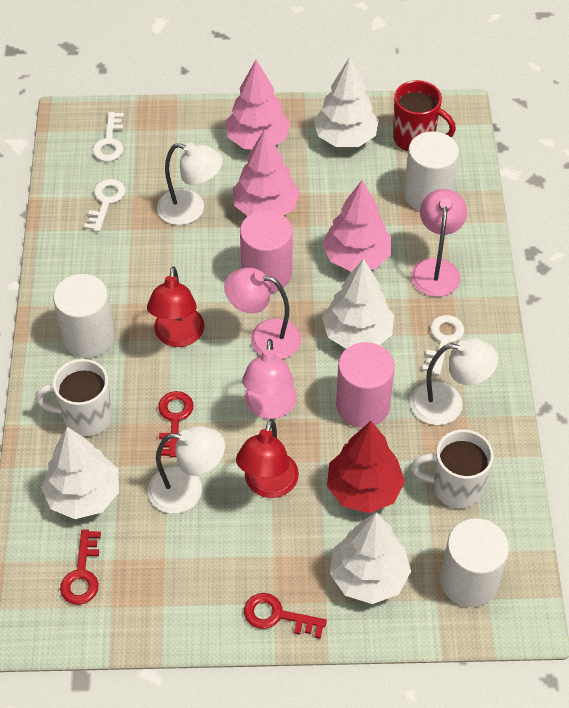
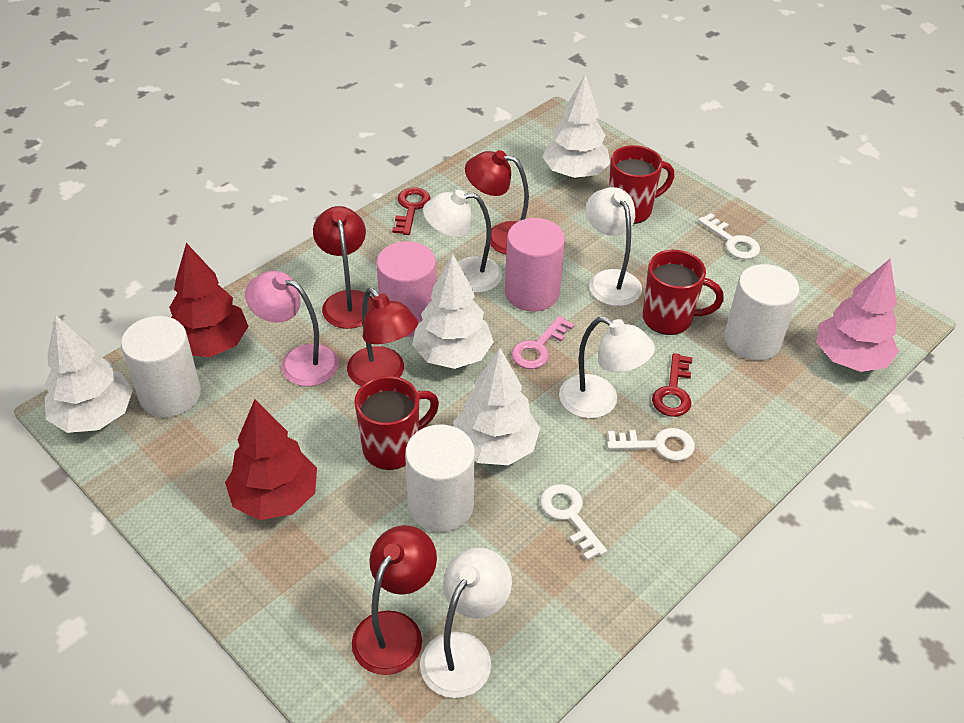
pink key: none = 0 -> [511,316,575,369] = 1
pink lamp: [224,268,301,359] [242,339,297,419] [411,189,467,297] = 3 -> [245,271,339,386] = 1
pink tree: [226,60,291,149] [233,129,300,216] [322,180,391,272] = 3 -> [816,259,899,372] = 1
red key: [60,529,101,605] [158,391,193,457] [244,593,327,639] = 3 -> [392,187,430,235] [652,353,693,417] = 2
red lamp: [147,266,204,347] [236,419,299,498] = 2 -> [313,206,374,329] [347,288,418,386] [352,525,437,675] [465,150,529,254] = 4
red mug: [393,80,456,151] = 1 -> [354,376,439,470] [609,145,675,224] [643,250,724,335] = 3
red tree: [327,421,405,513] = 1 -> [169,243,248,357] [225,399,317,520] = 2
white lamp: [148,426,225,514] [157,143,223,225] [410,338,498,425] = 3 -> [420,548,512,698] [423,190,502,293] [559,317,655,419] [586,187,642,306] = 4
white mug: [35,359,112,437] [411,429,494,509] = 2 -> none = 0

